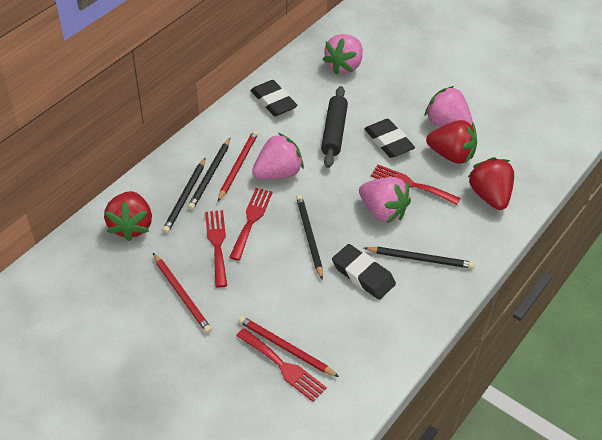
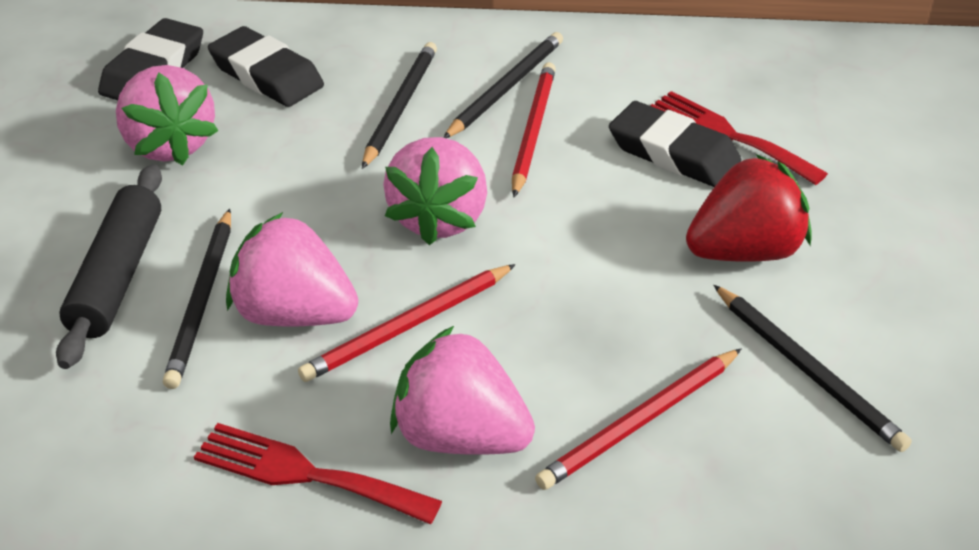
red fork: [205,210,227,288] [229,188,273,261] [236,328,327,402] [371,165,460,205] = 4 -> [194,423,442,524] [650,91,828,185] = 2
red strawberry: [104,191,152,241] [426,120,477,164] [467,157,514,210] = 3 -> [686,154,812,262] = 1

